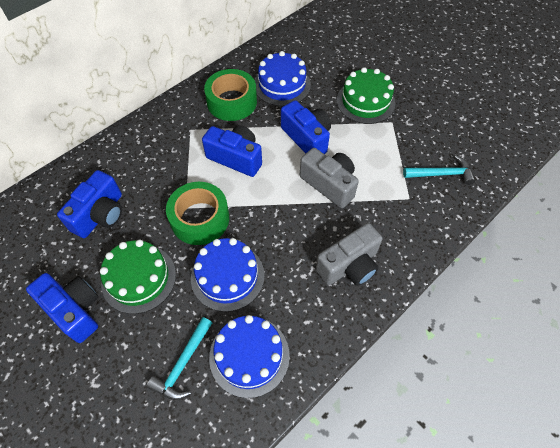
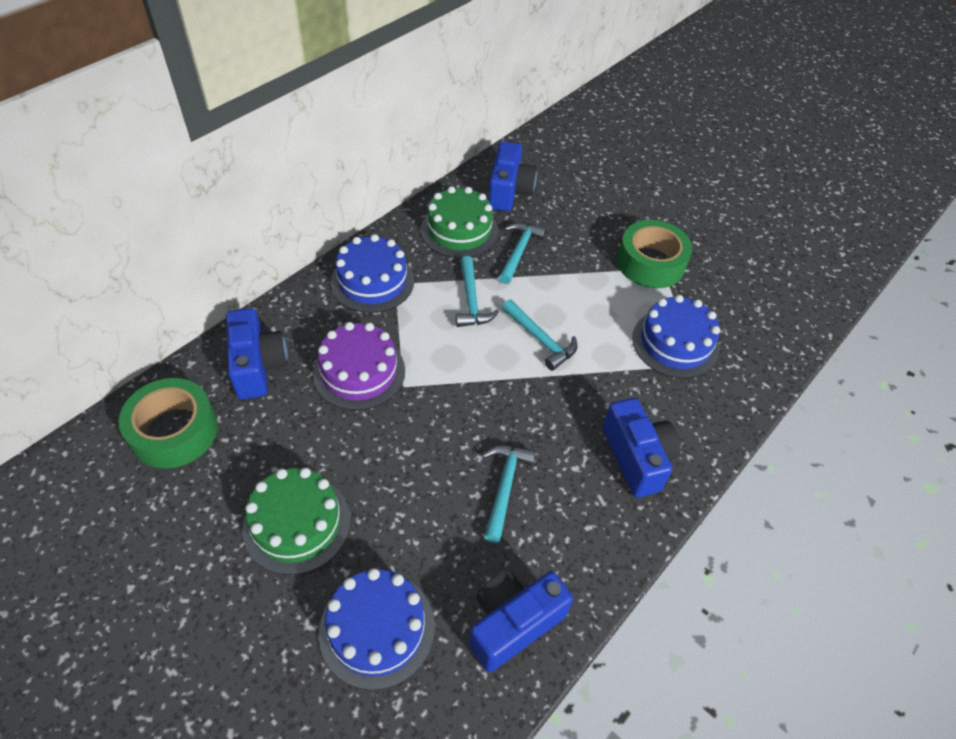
grey camera: [300,148,359,208] [316,223,382,286] = 2 -> none = 0
purple cake: none = 0 -> [313,322,405,410] = 1
turquoise hammer: [147,317,212,400] [403,155,475,185] = 2 -> [456,256,499,327] [483,446,535,543] [498,222,546,284] [502,299,577,371] = 4

